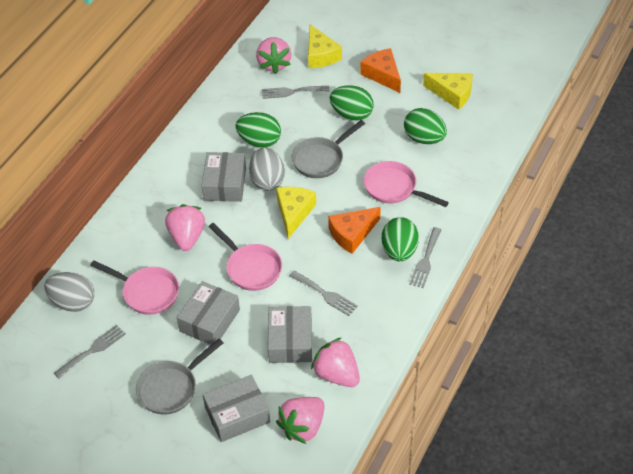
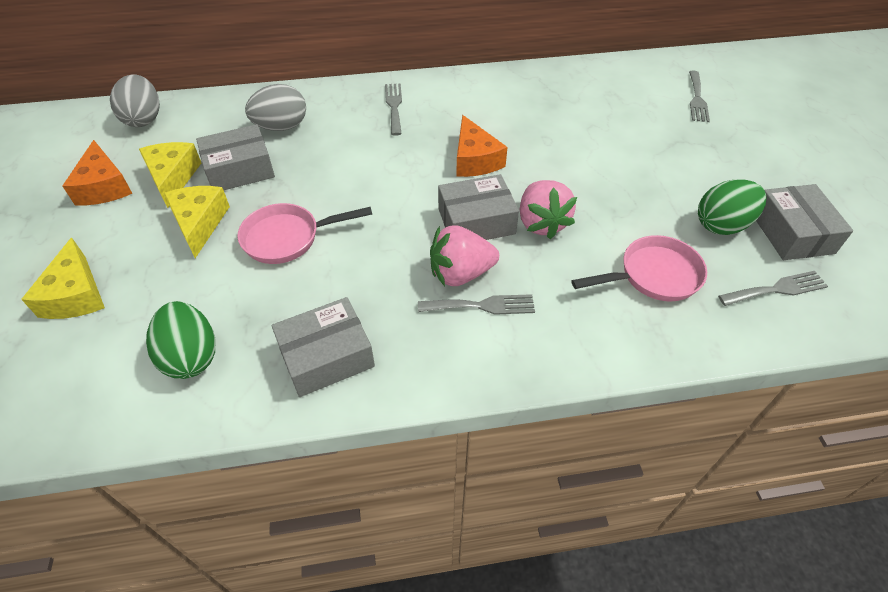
green egg: [236,112,281,148] [330,85,374,121] [382,217,419,261] [404,108,447,144] = 4 -> [146,301,216,379] [698,179,766,235] = 2
grey pan: [136,339,223,414] [292,120,365,178] = 2 -> none = 0
pink pan: [90,260,179,315] [208,223,282,291] [364,161,449,207] = 3 -> [237,203,372,264] [571,235,707,301] = 2
pink strawberry: [165,204,205,251] [256,37,291,74] [276,397,325,444] [311,338,360,387] = 4 -> [430,226,499,286] [520,180,577,239] = 2

